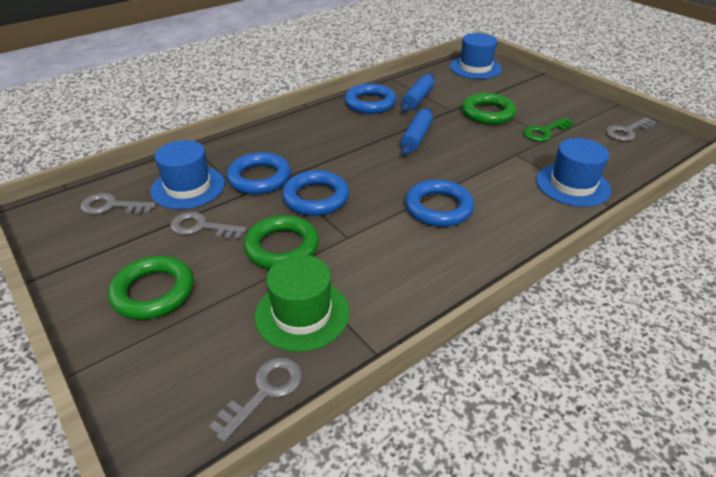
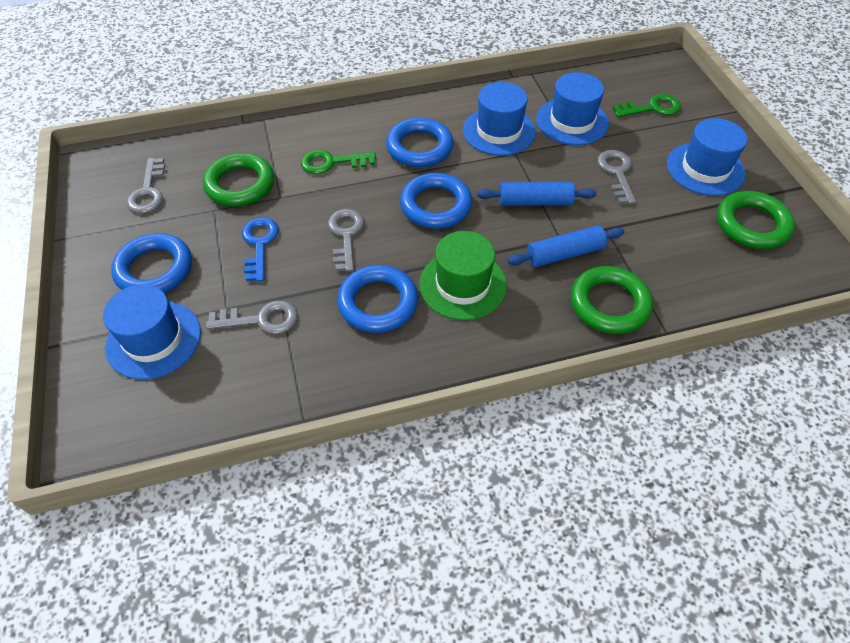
blue hat: [150,140,225,209] [450,33,502,79] [536,138,611,207] = 3 -> [103,284,201,380] [463,82,536,156] [536,72,609,145] [667,118,748,196] = 4
blue key: none = 0 -> [242,217,279,282] = 1
green key: [523,117,574,142] = 1 -> [301,150,376,174] [612,94,681,117] = 2

